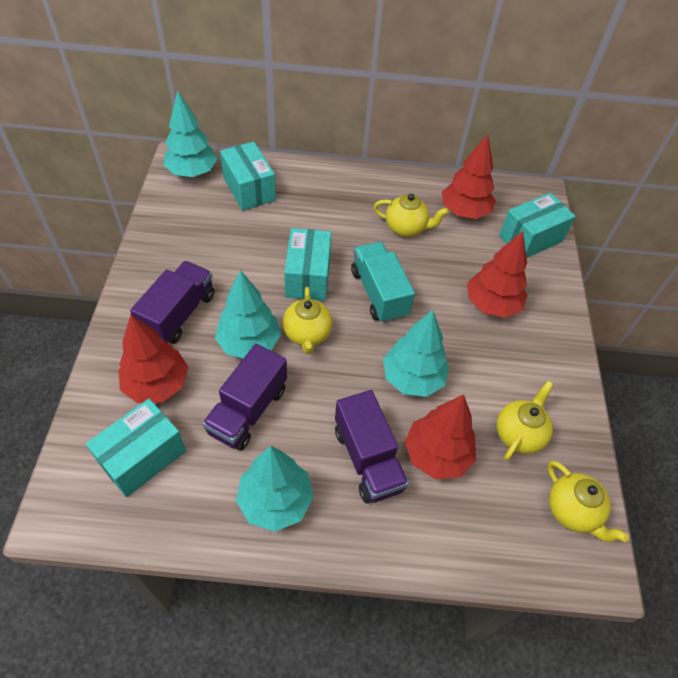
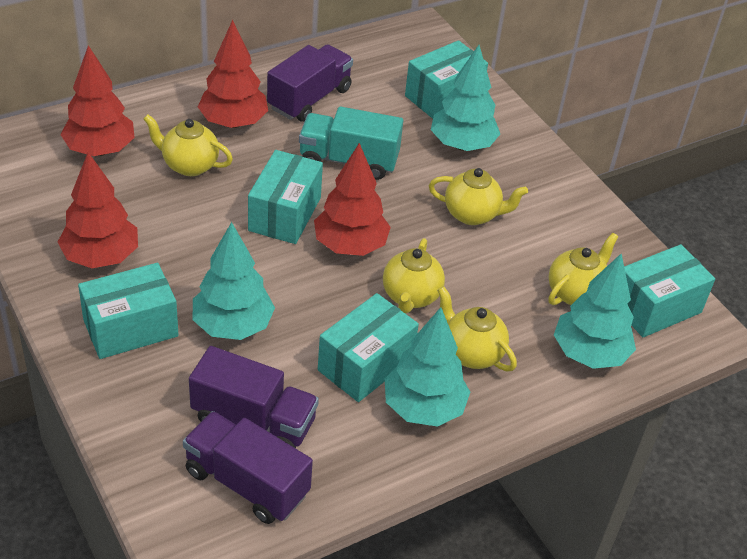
turquoise box: [86,399,186,497] [220,142,276,211] [284,228,332,301] [499,193,576,258] = 4 -> [78,263,179,359] [248,150,323,244] [318,293,419,402] [405,40,488,119] [624,244,715,337] = 5
yellow teapot: [283,287,333,354] [374,194,449,237] [496,380,553,461] [548,461,629,542] = 4 -> [143,114,233,176] [383,238,445,314] [429,168,528,225] [437,286,517,372] [548,233,619,305] = 5

